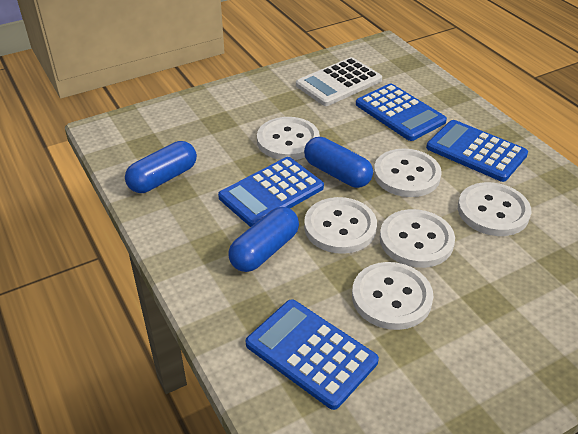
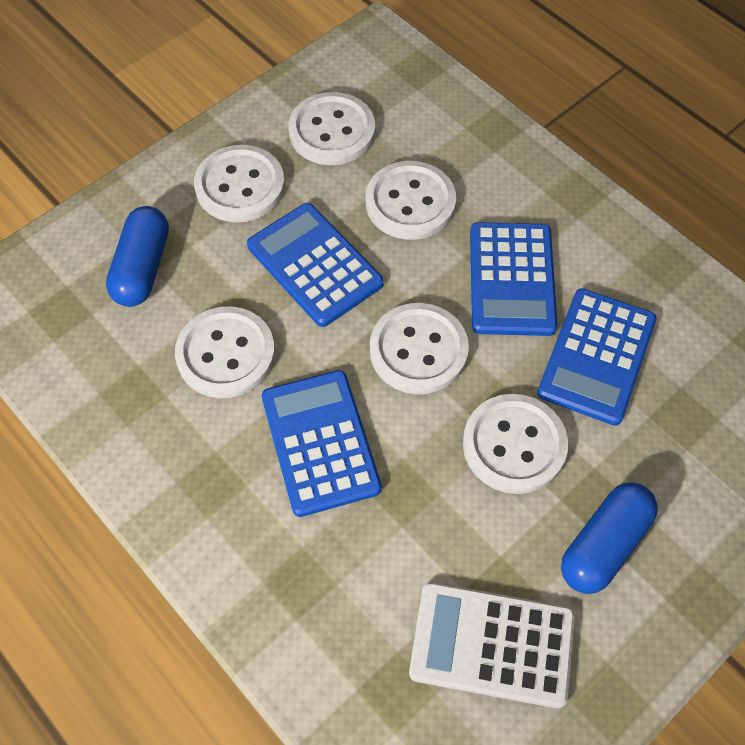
blue capsule: [125,141,197,193] [228,207,299,272] [304,137,373,188] = 3 -> [106,206,169,307] [561,483,658,594] = 2

